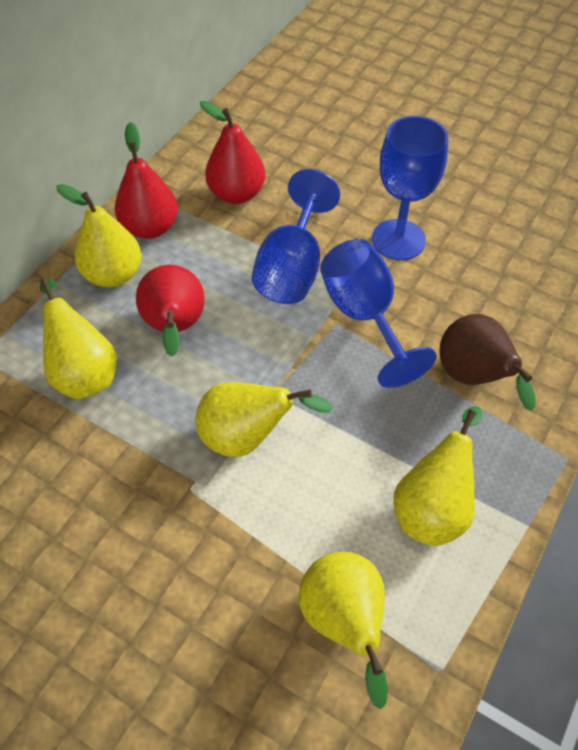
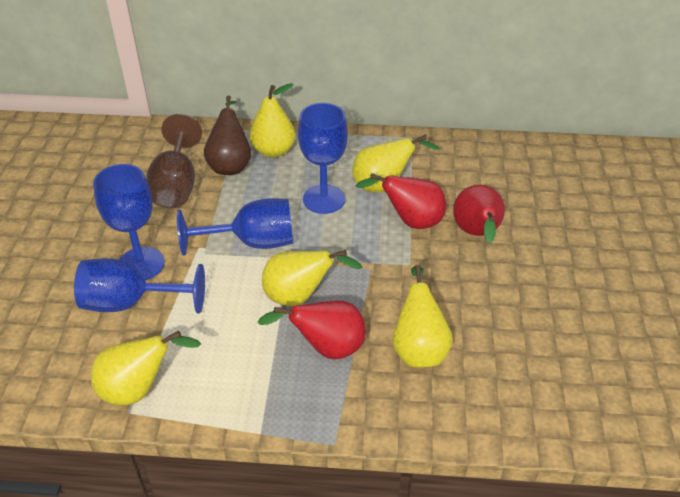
blue goblet: [252,169,340,304] [320,239,437,388] [372,116,448,260] = 3 -> [74,258,205,313] [93,164,165,280] [177,198,293,256] [298,103,348,214] = 4
brown goblet: none = 0 -> [146,114,202,208] = 1

